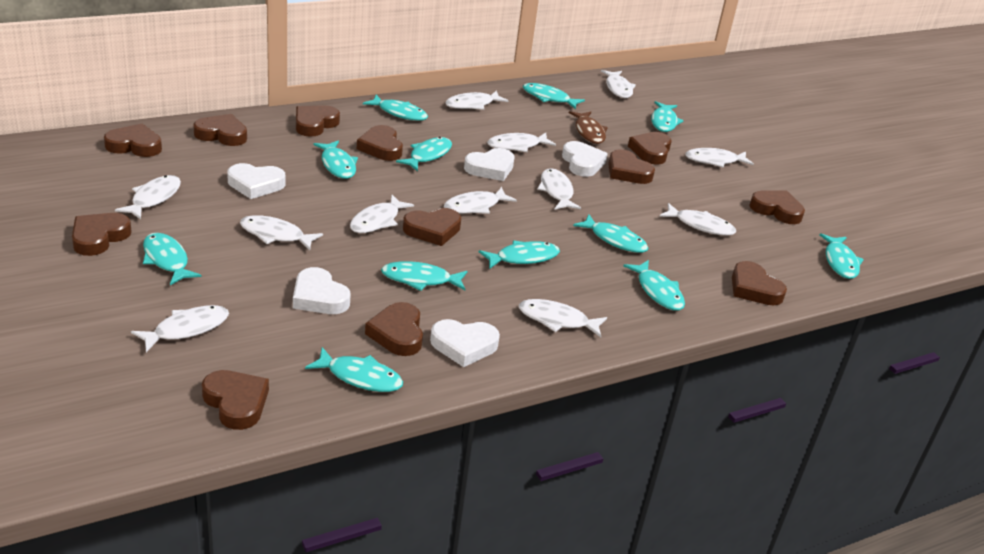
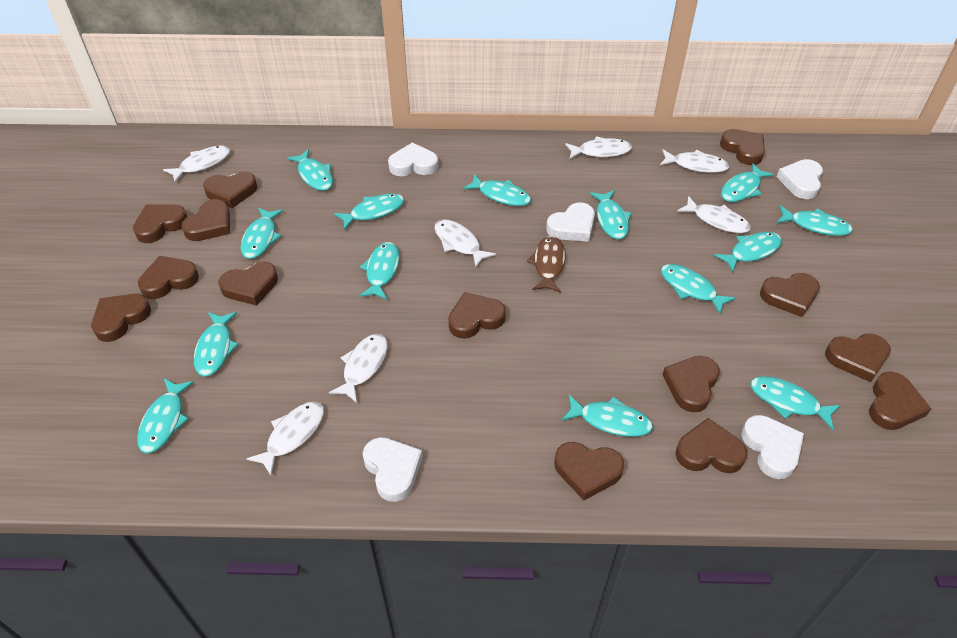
brown heart: [72,213,132,256] [104,124,162,157] [193,114,247,146] [202,370,269,430] [296,106,340,137] [357,125,403,161] [365,302,423,356] [403,208,461,246] [608,149,655,184] [628,132,672,165] [732,261,787,305] [749,191,805,224] = 12 -> [91,294,151,342] [133,204,187,243] [138,256,199,299] [181,199,230,241] [203,172,258,208] [218,262,278,306] [448,292,506,339] [554,442,624,500] [662,356,720,413] [676,418,747,473] [720,129,765,165] [760,273,820,317] [825,333,891,382] [869,371,931,430] = 14
turquoise fish: [143,233,202,285] [305,347,403,392] [313,140,358,179] [363,95,428,121] [381,261,468,291] [396,137,452,171] [479,241,560,269] [523,83,585,109] [573,214,648,253] [623,260,685,311] [651,101,684,132] [819,233,864,279] = 12 -> [137,379,194,453] [194,312,239,376] [240,208,283,259] [287,149,333,191] [334,193,405,230] [359,242,400,300] [463,174,531,206] [562,395,653,437] [590,190,632,239] [661,264,735,314] [714,232,782,273] [721,163,774,202] [750,376,841,430] [777,205,853,236] = 14
white fish: [115,175,181,219] [131,305,229,352] [240,215,323,250] [350,195,414,233] [444,187,517,214] [445,90,508,110] [487,133,556,152] [519,299,607,337] [537,168,581,210] [601,70,636,98] [659,203,736,236] [685,148,754,168] = 12 -> [163,145,230,182] [247,402,324,475] [329,334,388,403] [435,220,496,267] [565,136,632,159] [660,149,729,173] [677,196,751,233] = 7

